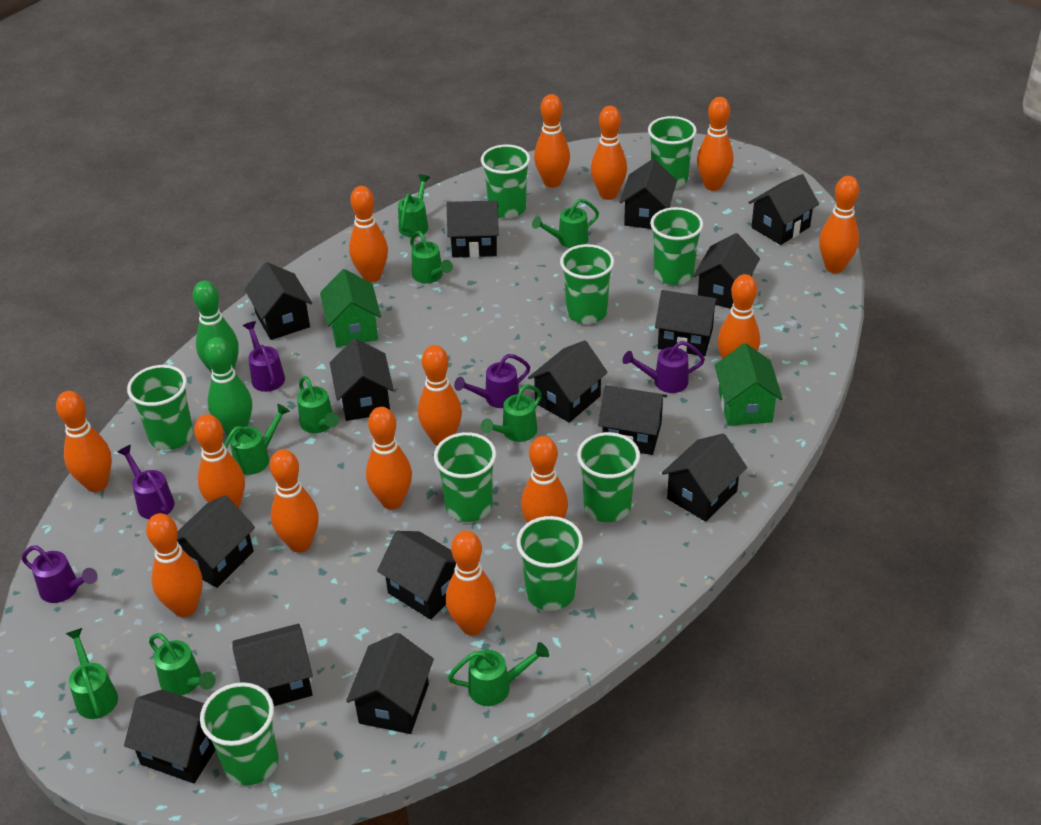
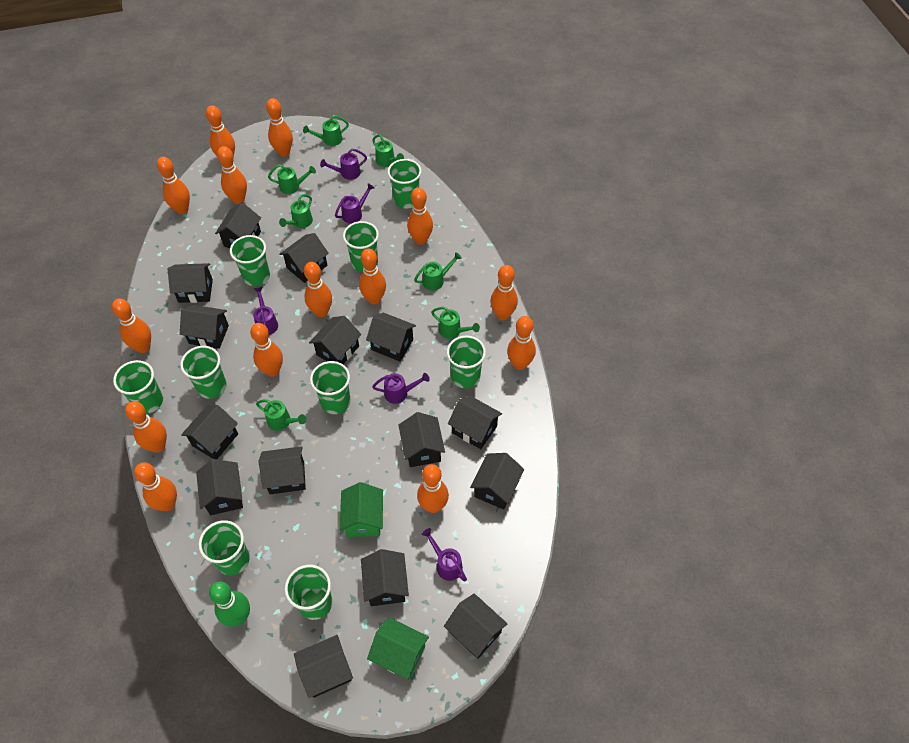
green bowling pin: [193,281,239,373] [205,337,252,435] = 2 -> [209,582,250,627] = 1
green watering can: [65,628,118,719] [149,633,216,695] [224,404,290,475] [297,376,339,433] [398,174,430,237] [410,231,453,283] [448,642,549,706] [481,384,542,442] [532,198,599,248] = 9 -> [256,399,306,431] [268,165,316,194] [279,194,313,228] [303,115,349,146] [372,134,404,167] [414,252,462,291] [431,307,480,339] = 7

